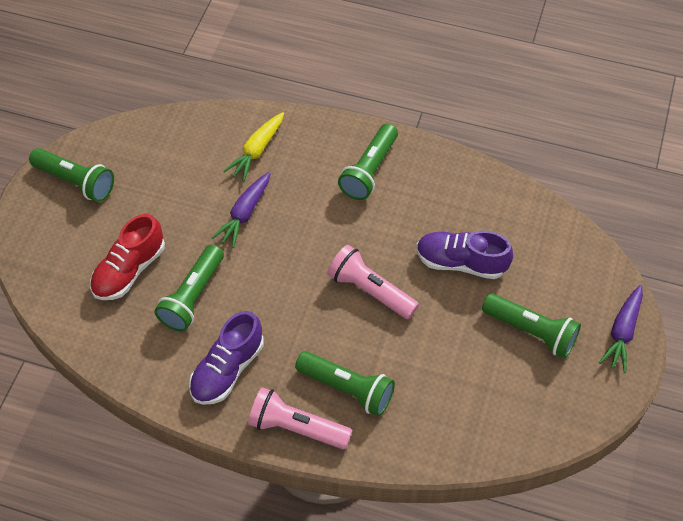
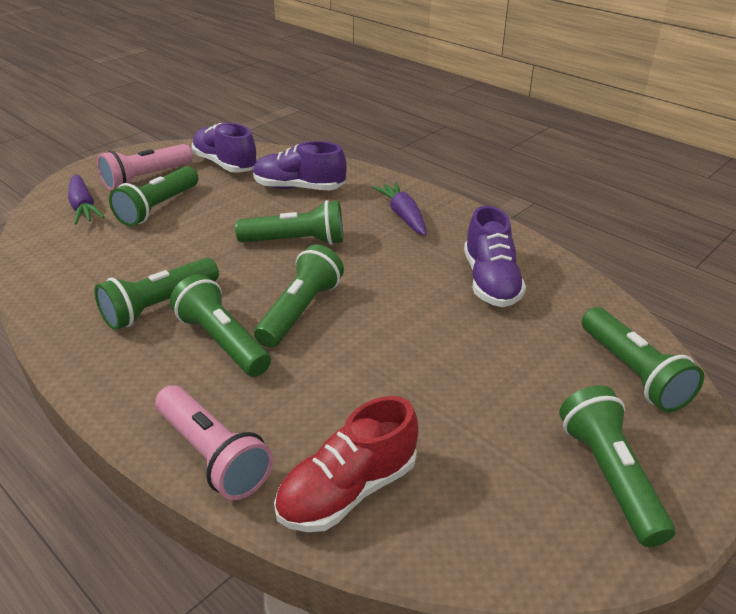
green flashlight: [29,148,114,202] [154,244,224,332] [295,351,395,416] [338,123,398,200] [482,293,581,358] = 5 -> [94,258,219,330] [109,166,198,226] [170,274,271,377] [235,200,343,245] [254,244,344,348] [559,385,675,547] [582,307,704,412] = 7
purple shoe: [189,311,264,405] [416,231,513,279] = 2 -> [192,123,258,173] [253,141,346,190] [464,206,526,307] = 3
yellow carrot: [224,112,284,181] = 1 -> none = 0

